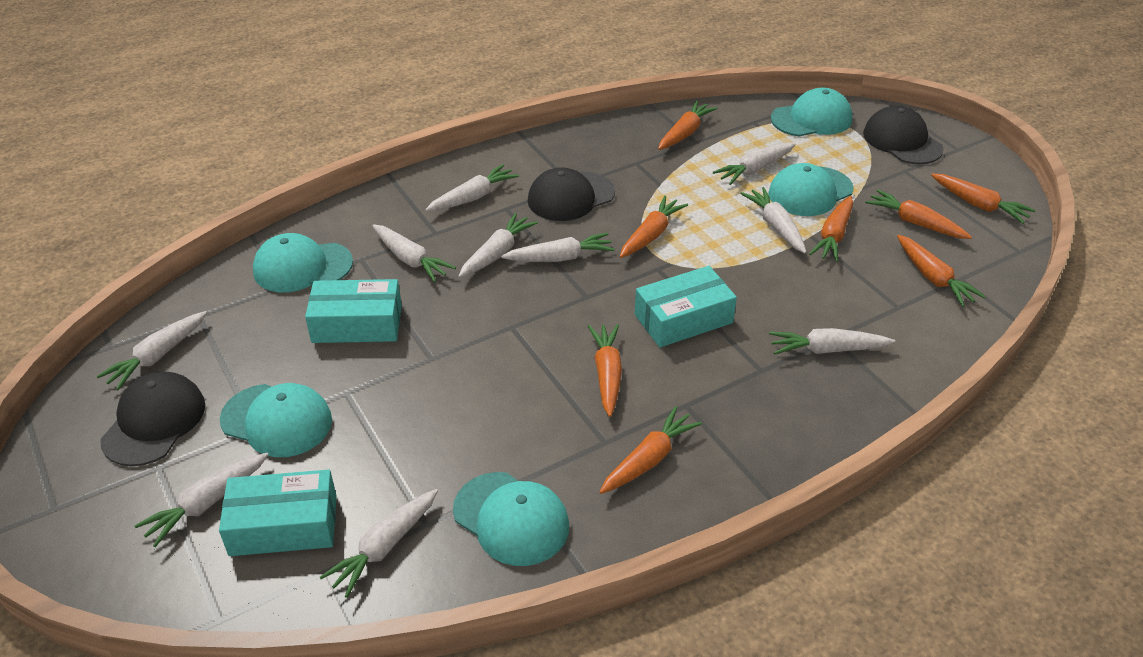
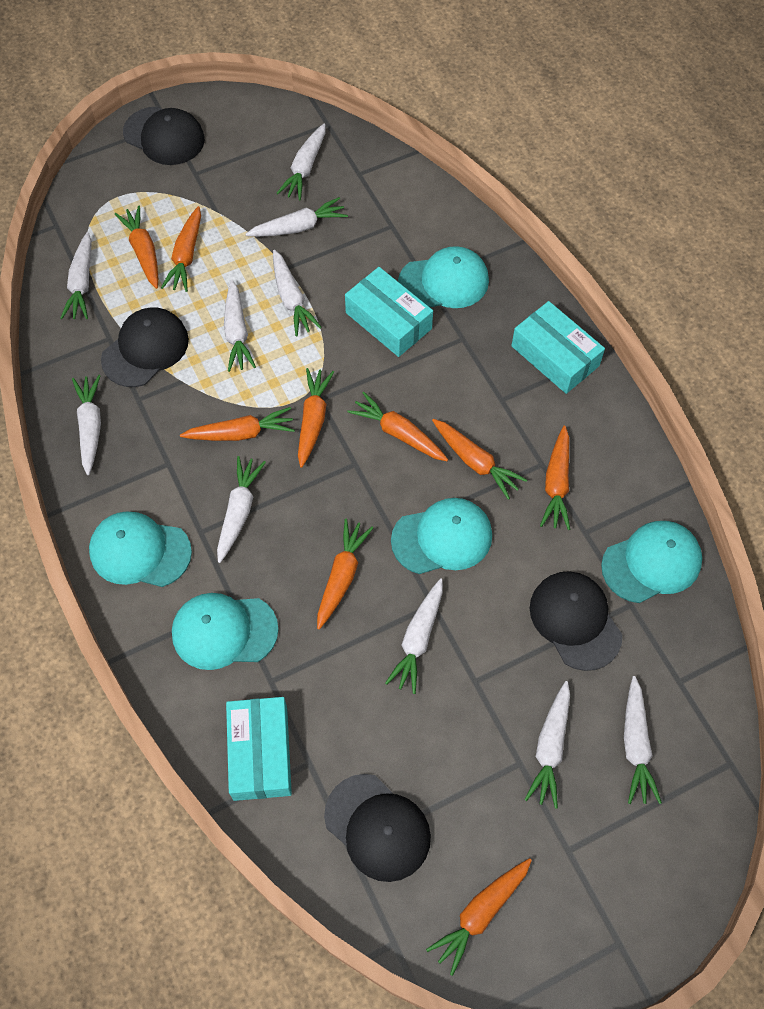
black cap: [100,371,205,466] [528,167,615,221] [863,106,944,164] = 3 -> [101,307,189,387] [123,107,205,165] [324,774,431,882] [530,571,622,671] = 4
orange carrot: [588,324,622,417] [600,406,702,494] [620,196,688,258] [658,101,718,150] [809,196,853,262] [865,189,972,239] [897,235,986,307] [931,173,1035,224] = 8 -> [115,206,158,289] [161,206,201,292] [180,407,295,441] [298,368,334,468] [317,519,373,630] [347,392,448,461] [426,858,532,976] [432,419,527,500] [540,426,570,530] = 9

